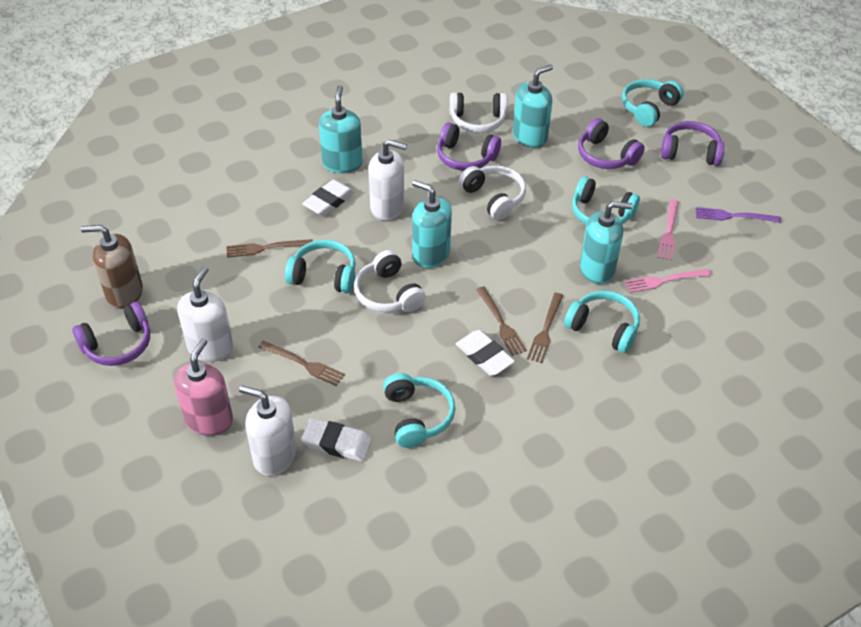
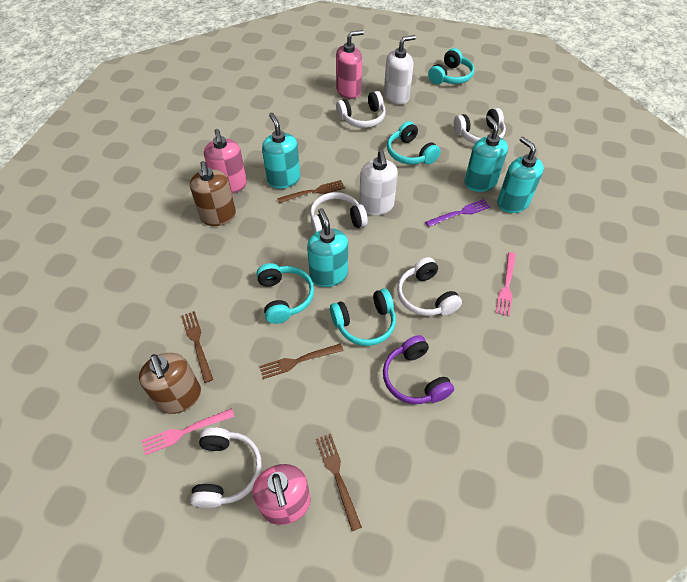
brown soap dispenser: [81,225,143,309] = 1 -> [139,353,201,414] [190,161,236,226] = 2
pink soap dispenser: [174,338,233,436] = 1 -> [204,129,247,194] [252,464,311,525] [336,30,364,99] = 3
purple headphones: [72,302,150,366] [437,122,501,171] [578,118,645,169] [661,121,724,166] = 4 -> [383,335,454,404] = 1
turquoise headphones: [285,240,356,293] [383,373,455,448] [564,291,640,353] [572,176,640,225] [622,79,684,127] = 5 -> [256,263,314,324] [330,288,396,346] [387,121,441,165] [428,48,474,84] = 4
white eraser: [301,418,372,461] [302,179,355,216] [456,330,515,376] = 3 -> none = 0
white headphones: [354,250,426,312] [450,93,507,133] [459,166,526,220] = 3 -> [190,427,262,508] [310,192,368,234] [336,91,386,128] [397,257,462,316] [454,108,506,144] = 5
white soap dispenser: [177,267,233,362] [239,385,297,476] [369,140,407,221] = 3 -> [359,150,398,215] [384,35,416,105] = 2

